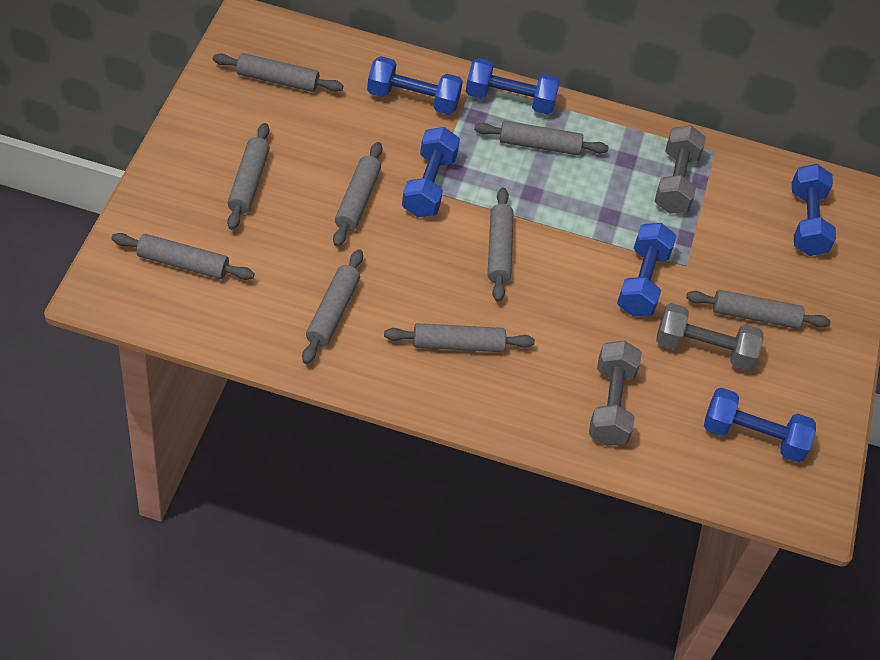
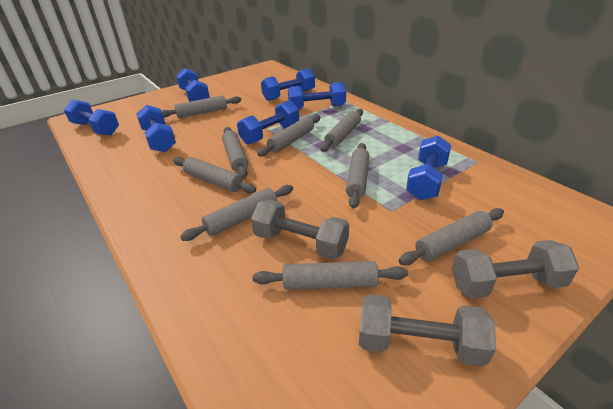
blue dumbbell: [367,56,463,115] [402,127,460,217] [465,58,560,114] [617,223,676,316] [704,388,816,462] [792,164,836,256] = 6 -> [64,99,119,136] [137,105,176,152] [176,68,209,101] [237,100,299,144] [261,68,315,101] [288,82,346,110] [406,136,451,200] = 7

